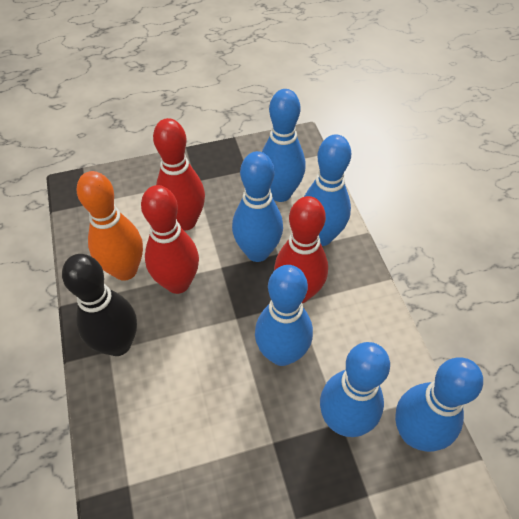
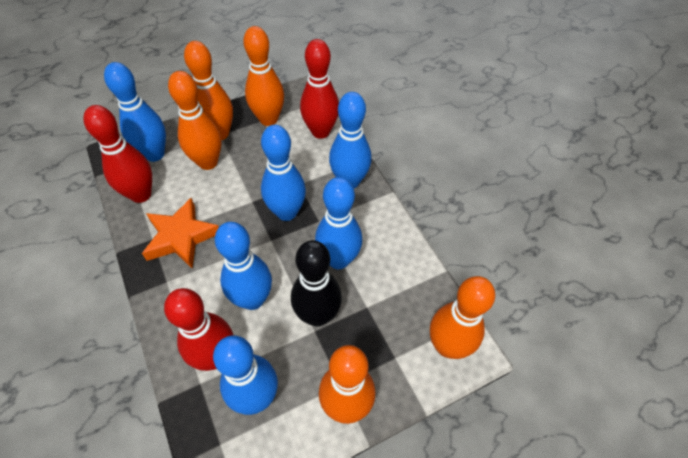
orange bowling pin: [77,171,143,281] = 1 -> [168,71,222,170] [184,41,233,140] [243,26,284,126] [319,345,375,424] [430,276,495,359] = 5
orange star: none = 0 -> [142,198,219,268] = 1

